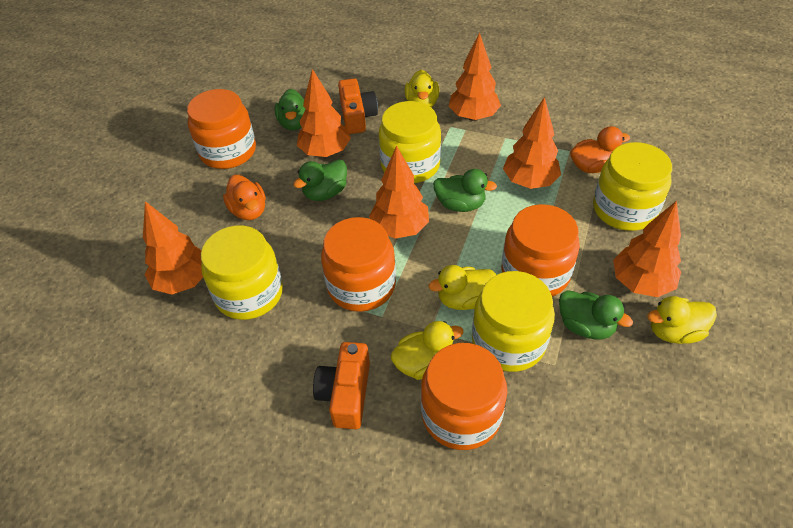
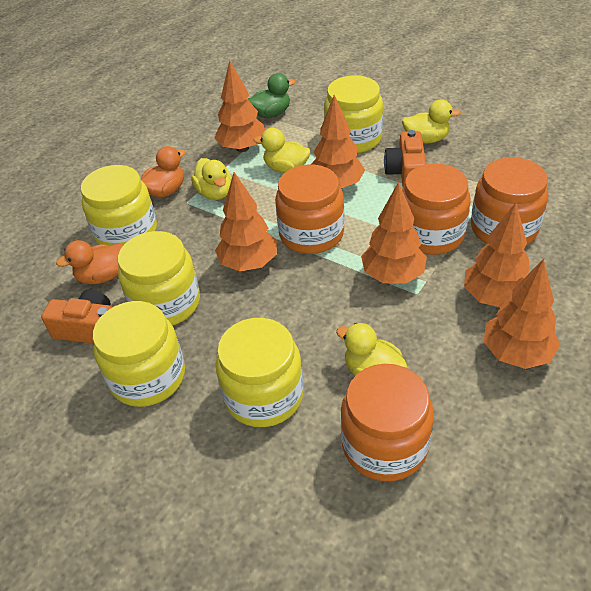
green duck: [275,89,306,130] [293,159,347,201] [433,169,497,212] [559,290,633,339] = 4 -> [248,73,295,118] = 1
yellow jar: [201,225,283,320] [379,101,441,183] [472,271,555,372] [593,142,672,231] = 4 -> [81,165,157,246] [93,301,185,407] [118,231,200,326] [216,318,304,427] [324,75,383,153] = 5

